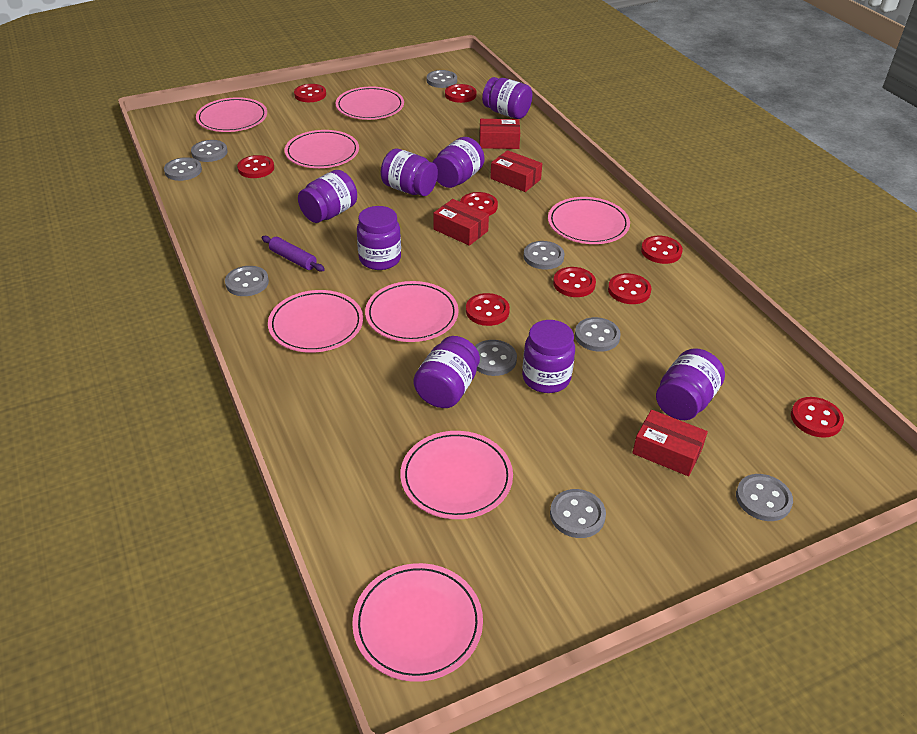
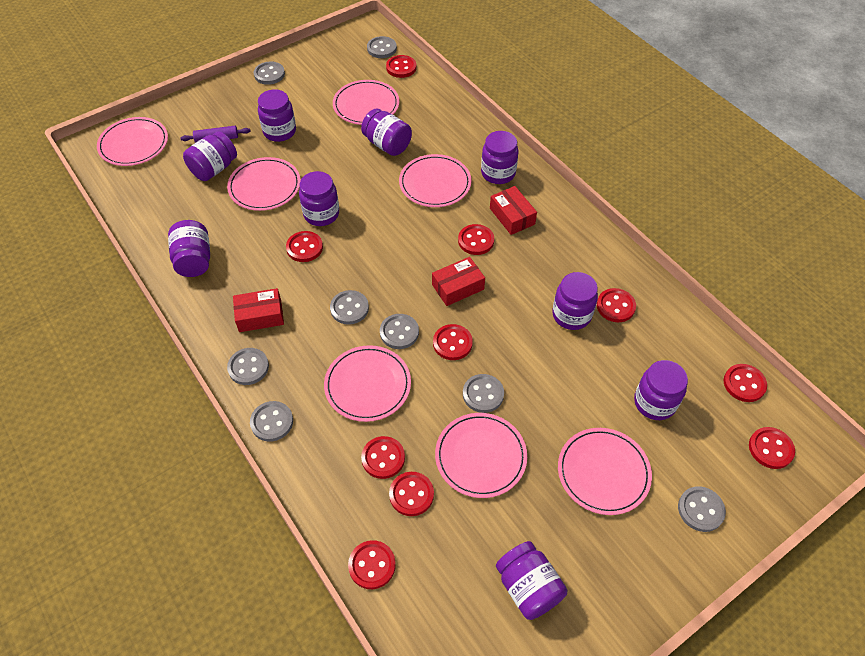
grey button: [164,157,202,181] [191,140,228,162] [225,266,269,296] [427,70,457,88] [475,340,517,376] [523,241,564,270] [550,489,606,538] [575,317,621,352] [736,474,793,521] = 9 -> [227,348,269,385] [250,401,293,442] [254,62,285,85] [330,290,369,325] [367,36,397,58] [380,314,419,349] [463,374,504,413] [678,486,726,532] = 8
pink plate: [196,97,267,132] [268,290,363,353] [285,130,359,168] [336,87,404,120] [352,563,483,682] [365,281,459,342] [400,431,513,519] [548,197,630,244] = 8 -> [97,117,168,166] [227,157,301,211] [324,345,411,422] [333,80,399,125] [399,154,471,207] [435,413,527,498] [558,428,652,515] = 7
purple jar: [298,170,357,223] [357,206,401,270] [381,149,438,196] [413,336,480,408] [432,137,485,188] [482,77,533,119] [522,320,575,393] [656,348,725,420] = 8 -> [168,220,210,277] [183,131,237,181] [258,89,296,142] [299,171,339,226] [361,109,412,156] [481,131,518,184] [496,541,567,620] [552,272,598,330] [634,360,688,420] = 9
red box: [433,199,489,246] [479,119,520,149] [490,150,542,192] [632,410,708,476] = 4 -> [233,288,284,332] [432,257,485,306] [490,186,537,235] = 3
red button: [237,155,274,178] [294,84,326,102] [445,84,477,103] [460,192,498,216] [466,293,510,326] [553,267,596,297] [608,273,651,304] [641,236,683,264] [791,397,844,438] = 9 -> [286,231,323,262] [348,540,396,589] [361,436,405,479] [386,55,416,78] [389,472,434,516] [433,324,473,360] [458,224,494,255] [597,288,636,322] [724,364,767,402] [749,427,795,469] = 10

